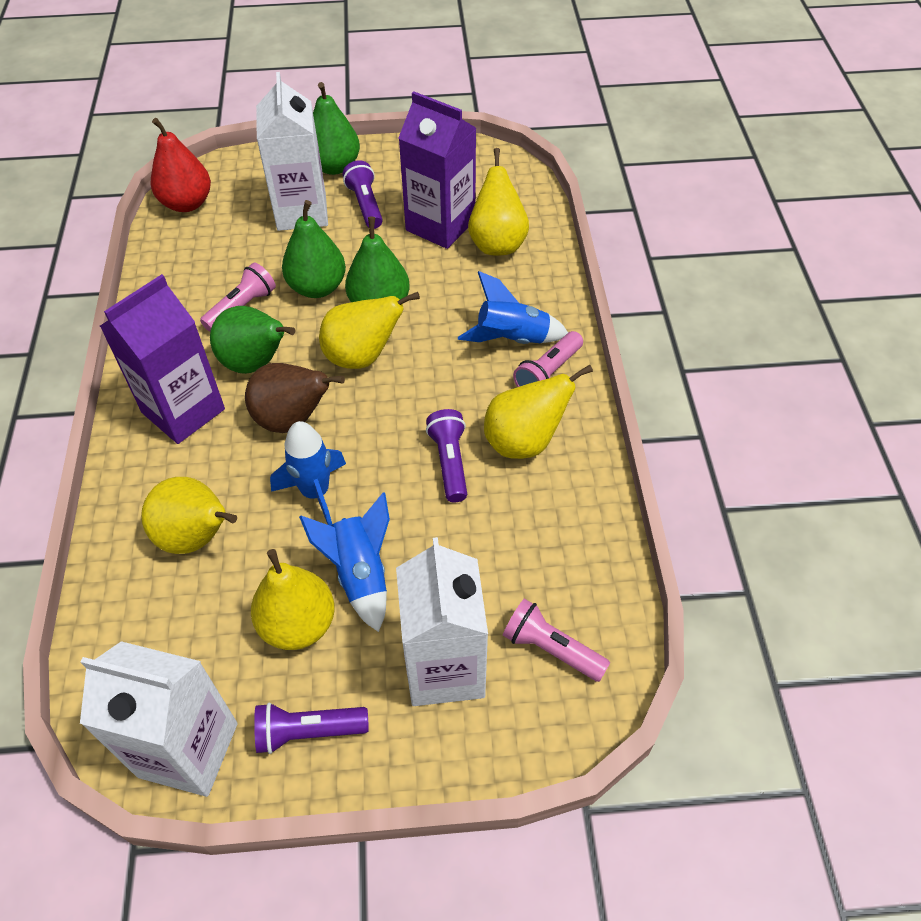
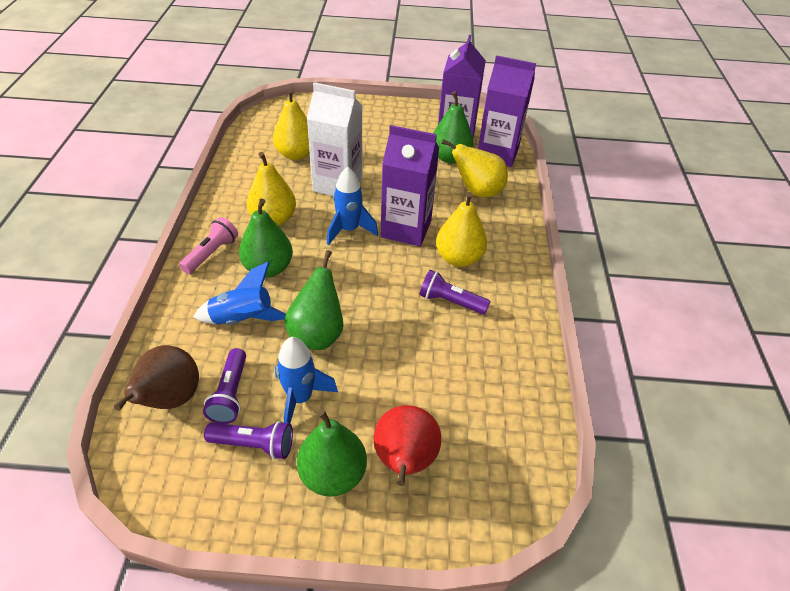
pink flashlight: [200,263,276,332] [503,599,610,682] [513,331,583,387] = 3 -> [179,217,238,274] = 1
purple carton: [100,274,225,444] [398,91,476,249] = 2 -> [381,125,439,246] [438,35,486,137] [478,55,536,167] = 3
white carton: [80,641,238,797] [256,72,328,231] [396,537,488,706] = 3 -> [307,82,362,196] = 1
yellow pear: [141,477,237,554] [251,549,335,650] [319,292,420,369] [468,148,529,256] [484,365,593,459] = 5 -> [247,152,296,226] [273,89,310,160] [436,192,487,267] [442,139,508,197] = 4

